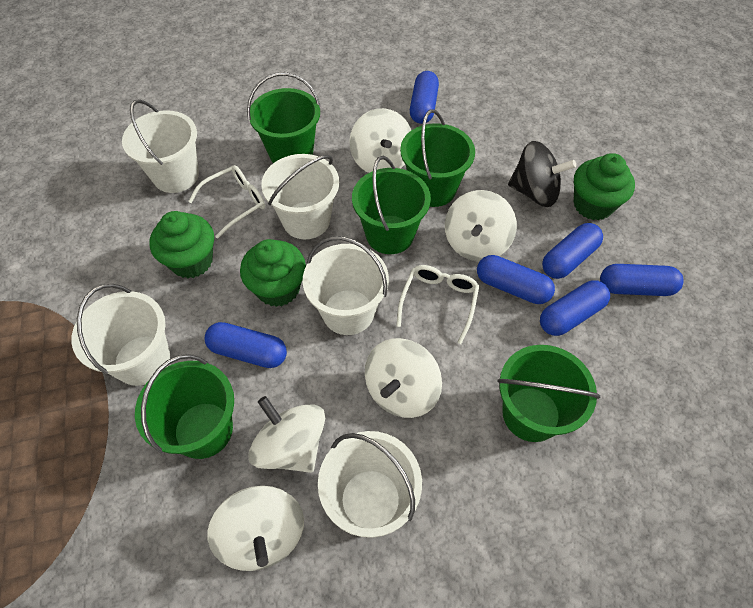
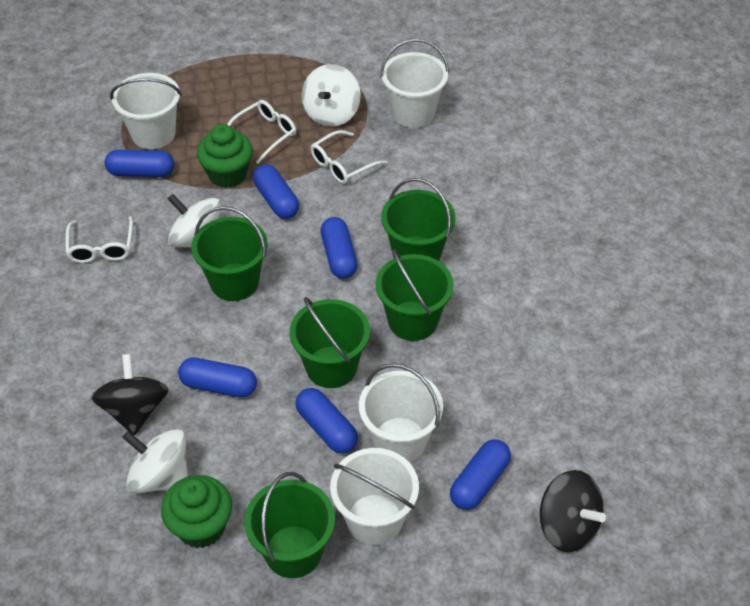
black spinning top: [508,141,576,207] = 1 -> [91,354,169,436] [540,470,606,552] = 2
green cupcake: [149,211,214,278] [240,239,306,307] [574,153,635,220] = 3 -> [161,475,232,548] [197,124,253,188] = 2
white bucket: [72,284,170,386] [122,99,199,193] [261,154,339,239] [303,236,389,335] [318,431,422,538] = 5 -> [110,73,182,149] [330,448,419,545] [359,363,443,462] [380,38,449,128] = 4
white glasses: [188,165,265,239] [397,265,479,344] = 2 -> [65,216,133,263] [227,100,296,164] [311,130,387,184] = 3
white spinning top: [207,486,304,571] [249,396,325,473] [349,108,411,173] [365,338,442,418] [445,190,517,261] = 5 -> [122,429,188,494] [167,194,221,247] [302,64,361,127] = 3

